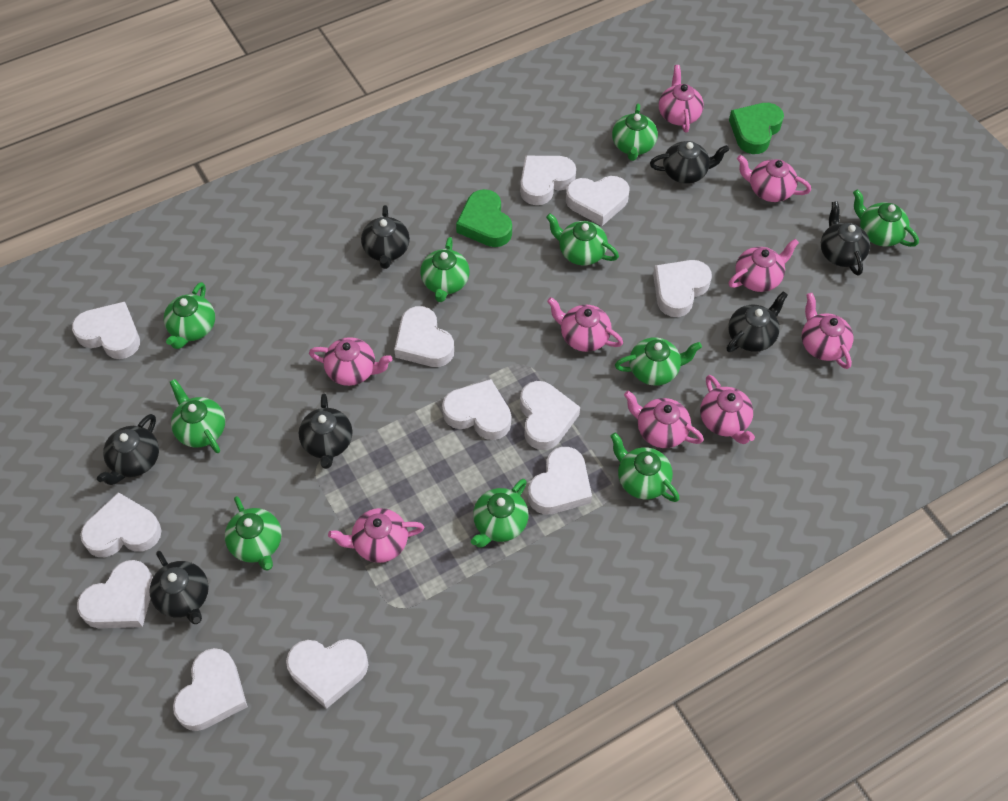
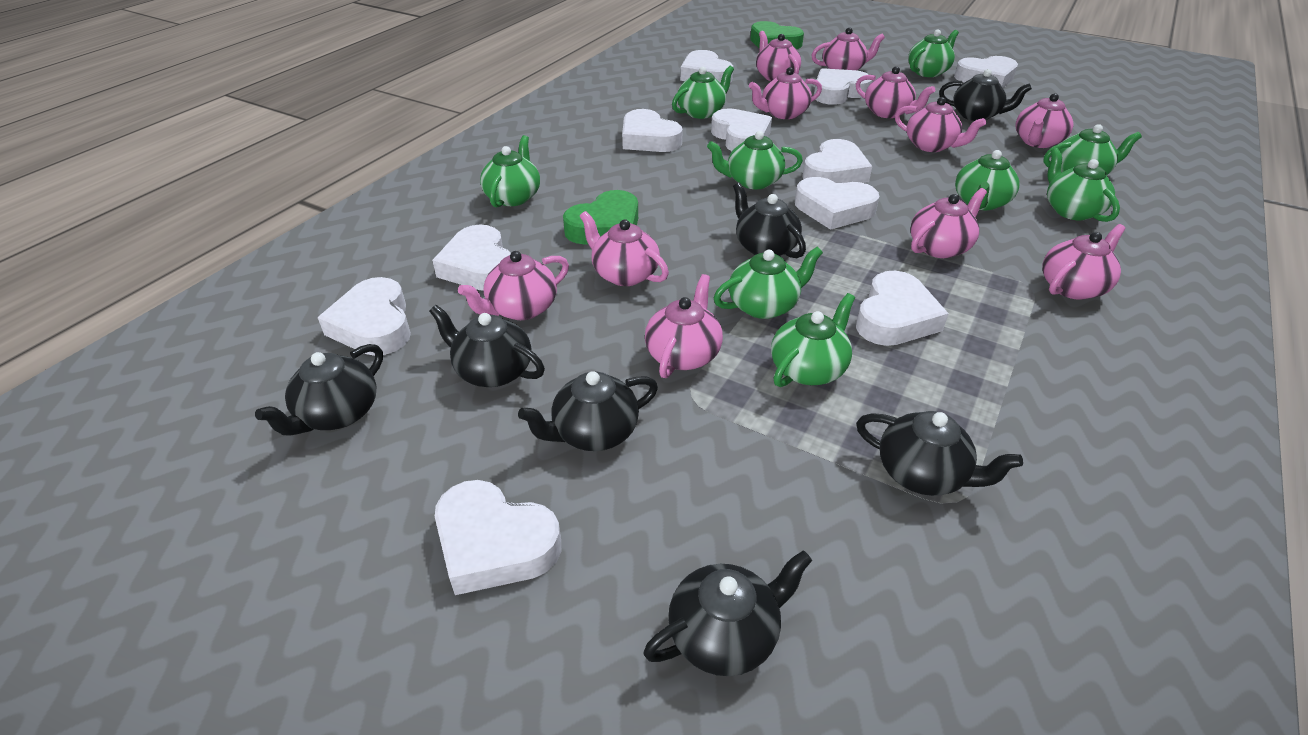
green teapot: [164,282,215,349] [170,379,225,453] [225,496,282,571] [420,237,470,302] [471,479,529,548] [546,213,619,266] [610,433,679,502] [612,104,658,161] [615,337,702,386] [853,189,919,247] = 10 -> [480,135,540,208] [672,66,734,119] [707,131,803,189] [714,247,823,319] [771,293,855,387] [908,29,959,77] [955,150,1019,210] [1043,124,1142,175] [1047,148,1120,222] = 9
pink teapot: [309,337,393,386] [328,508,424,563] [547,297,623,352] [624,391,704,448] [659,65,704,133] [700,375,755,444] [729,239,799,292] [737,155,811,202] [802,293,853,369] = 9 -> [458,251,569,320] [580,211,669,286] [645,274,723,378] [749,67,822,119] [756,31,801,81] [811,27,885,71] [856,66,935,118] [895,97,986,152] [910,188,987,258] [1016,93,1073,148] [1042,224,1126,300] = 11
white heart: [72,302,140,359] [77,560,153,628] [80,492,162,557] [173,648,248,731] [286,639,368,709] [394,306,454,367] [442,379,511,440] [520,156,576,205] [520,381,580,450] [528,447,592,515] [566,176,630,226] [653,260,712,317] = 12 -> [318,277,411,356] [432,225,511,291] [435,480,561,595] [622,109,683,152] [680,50,733,83] [711,108,772,151] [795,177,880,230] [802,139,872,183] [814,68,872,105] [856,271,949,346] [954,56,1018,88] = 11

